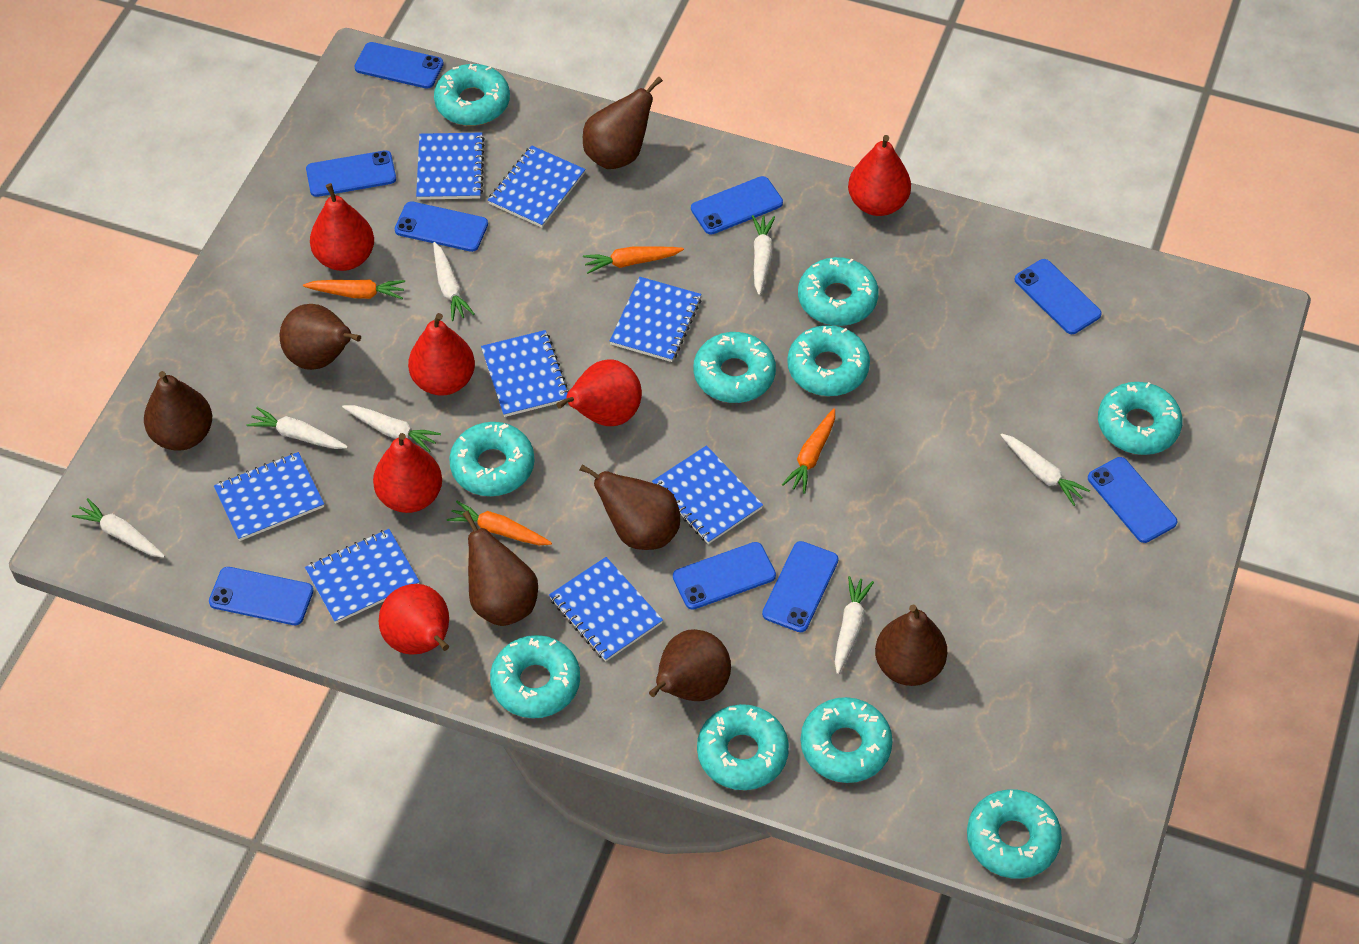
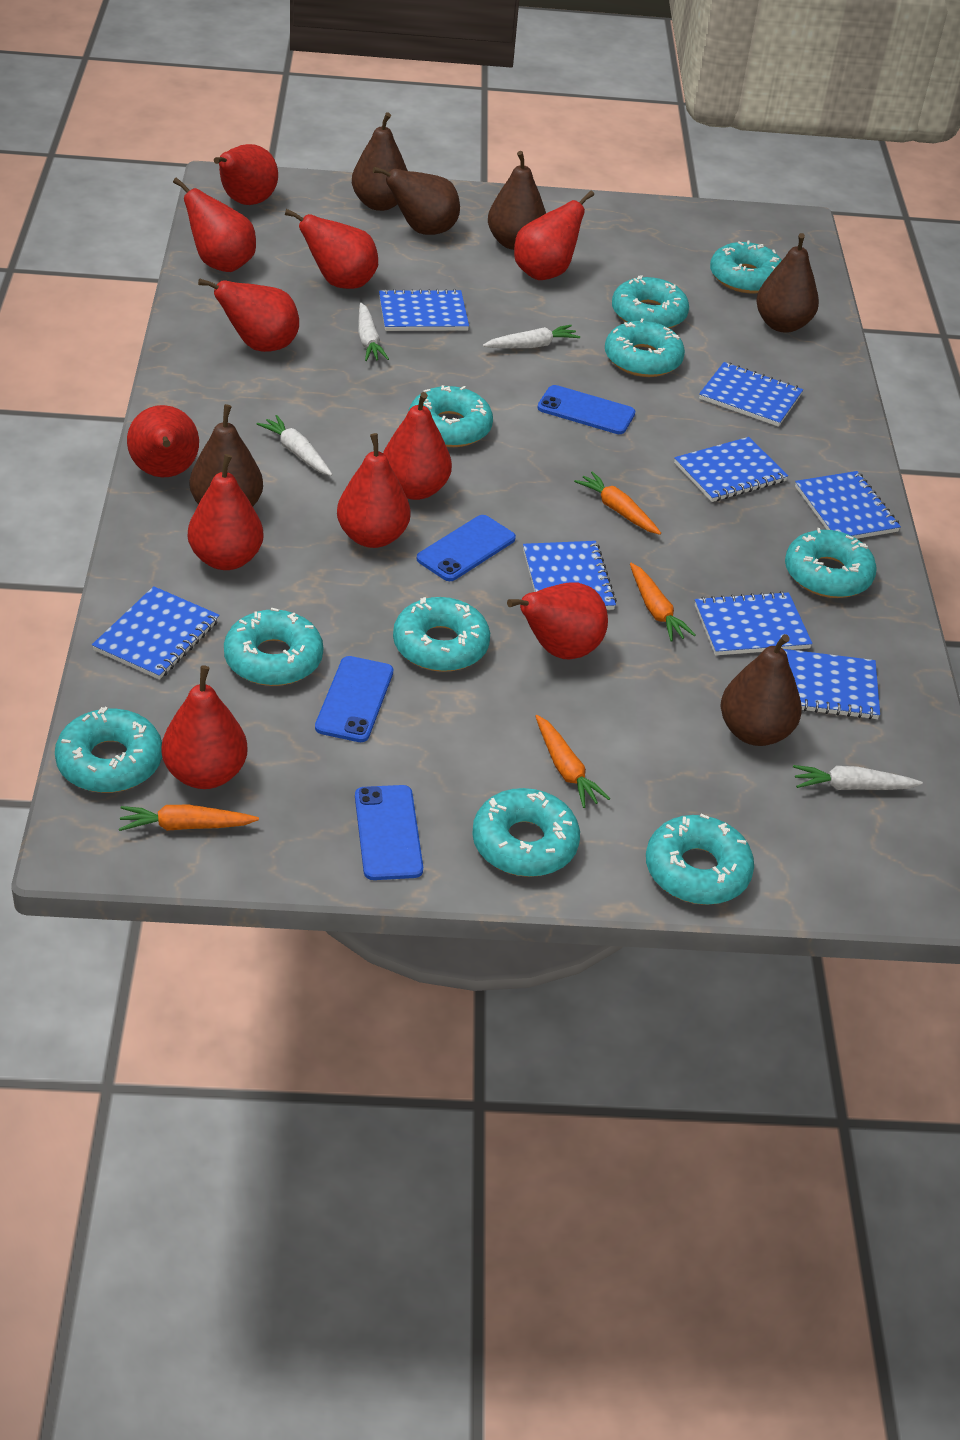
blue phone: [209,567,314,625] [306,150,396,197] [354,42,444,89] [395,201,488,252] [673,542,776,610] [691,176,783,235] [762,541,839,632] [1015,259,1102,334] [1088,457,1177,543] = 9 -> [315,656,393,742] [355,785,423,880] [417,515,516,581] [537,385,635,434] = 4
brown pear: [144,371,212,451] [280,304,361,370] [462,511,538,626] [579,464,680,550] [583,77,663,169] [649,629,731,701] [875,604,947,686] = 7 -> [190,404,263,507] [352,112,408,211] [373,167,460,235] [488,151,546,250] [720,634,802,746] [756,233,819,333] = 6
red pear: [310,183,374,271] [373,433,442,513] [379,584,449,655] [408,313,475,396] [556,359,642,426] [848,135,911,216] = 6 -> [127,405,199,477] [162,665,248,789] [173,178,256,272] [188,454,264,570] [198,278,299,352] [214,144,278,205] [285,209,378,289] [337,433,410,548] [383,392,452,500] [507,582,608,660] [514,191,594,280] = 11
white carrot: [72,498,165,557] [246,407,348,449] [342,405,441,452] [433,242,475,321] [752,215,775,295] [835,576,874,674] [1001,433,1090,506] = 7 -> [257,415,333,476] [358,303,389,361] [483,325,580,348] [793,765,923,790] = 4

